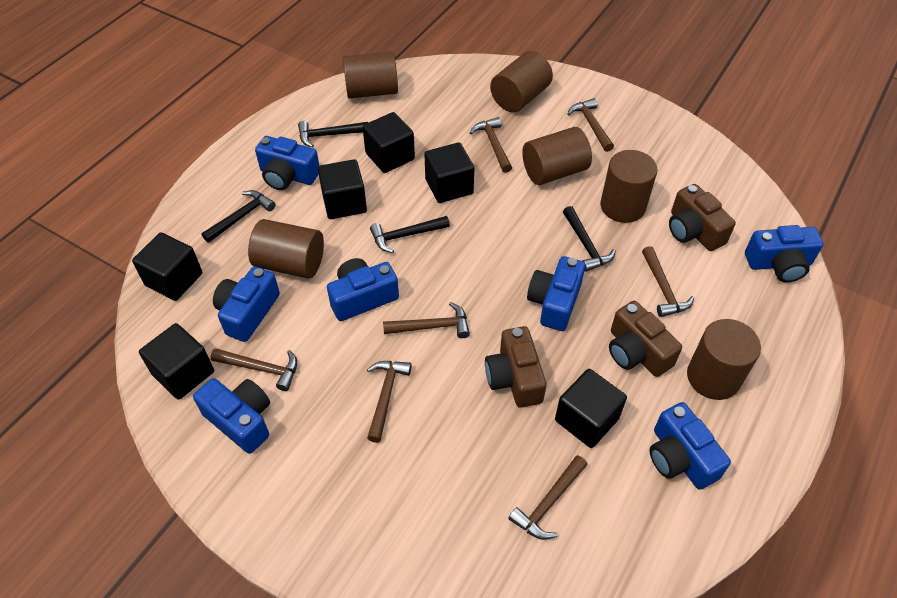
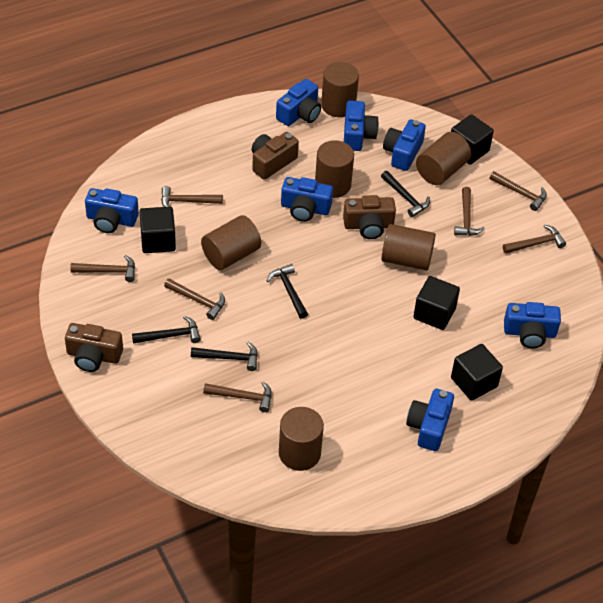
black cube: [132,232,202,301] [139,323,214,400] [318,159,367,219] [363,112,415,173] [424,142,474,203] [555,369,627,448] = 6 -> [139,207,176,253] [413,276,460,330] [451,114,494,165] [451,344,503,401] = 4

